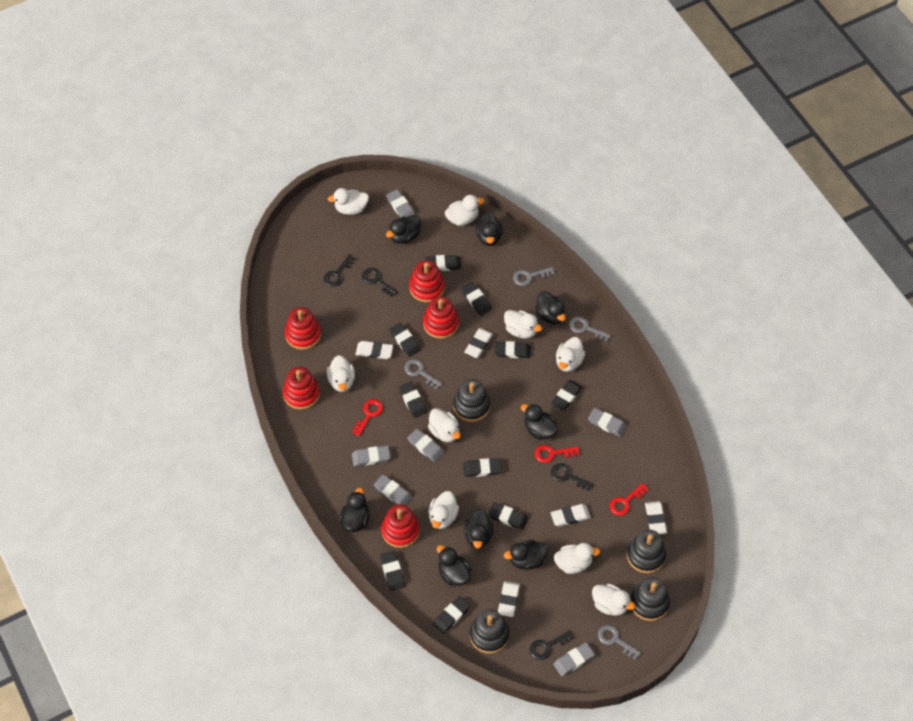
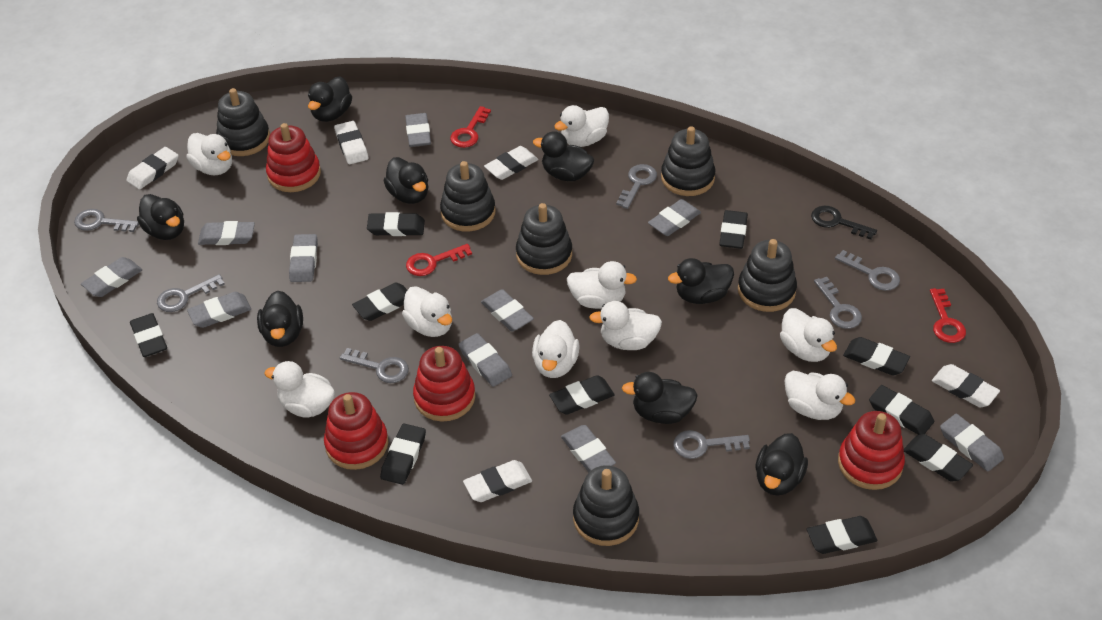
black key: [323,254,356,287] [362,268,398,297] [530,630,574,660] [551,463,594,491] = 4 -> [811,206,877,240] = 1
black stacking toy: [453,379,490,422] [470,609,509,654] [627,529,666,573] [630,577,670,621] = 4 -> [216,88,270,156] [440,161,495,231] [516,203,572,275] [573,465,639,546] [661,126,715,196] [738,239,797,312] = 6
grey eraser: [352,446,391,466] [374,474,412,505] [386,189,415,218] [407,429,444,462] [553,642,595,677] [588,408,627,437] = 6 -> [81,257,142,297] [187,292,251,328] [198,221,255,245] [289,234,318,282] [405,113,431,147] [458,333,512,387] [481,289,534,331] [561,425,616,472] [648,199,701,236] [940,414,1004,471] = 10
grey key: [404,359,443,390] [513,267,555,286] [569,317,611,342] [598,625,641,660] = 4 -> [74,209,139,232] [157,274,225,312] [340,348,409,383] [616,164,657,209] [673,430,750,459] [814,277,862,329] [835,250,900,291] = 7
red stacking toy: [283,367,320,410] [285,307,321,350] [381,504,420,548] [409,260,445,302] [423,296,459,339] = 5 -> [266,123,321,192] [324,392,388,470] [413,346,475,422] [838,411,905,490] = 4

